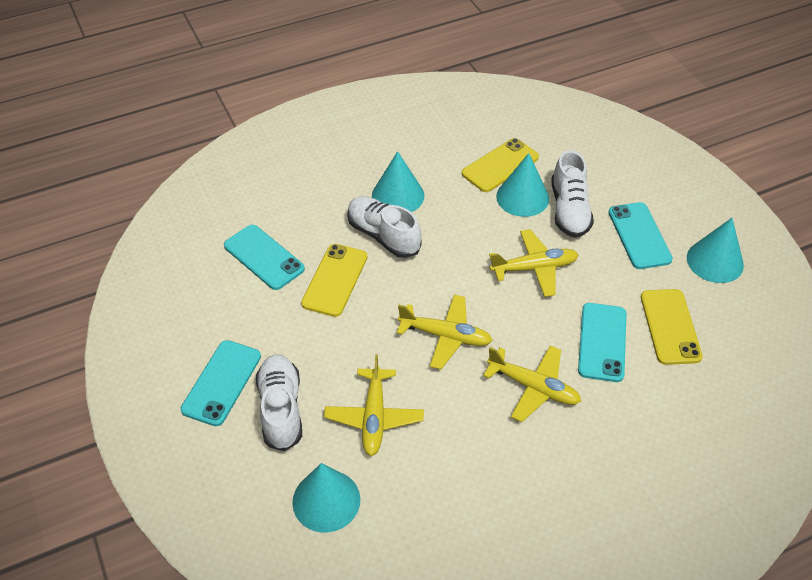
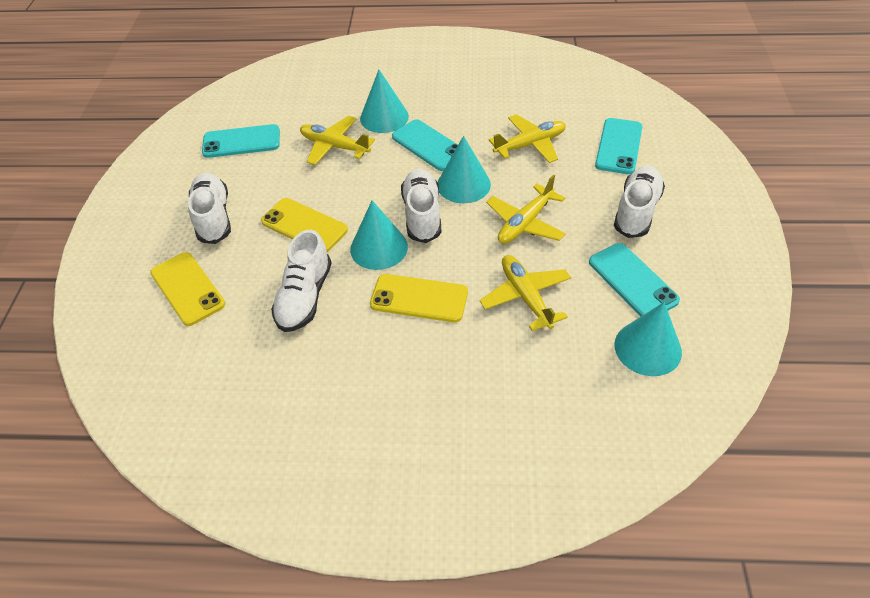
white shoe: [256,354,302,451] [347,196,422,258] [551,150,594,238] = 3 -> [188,173,231,244] [271,230,332,332] [401,169,442,243] [614,166,665,238] = 4

